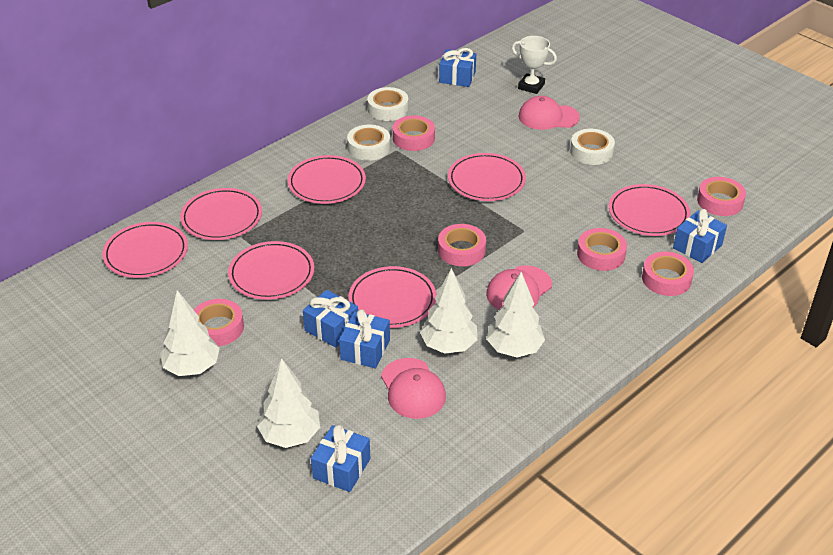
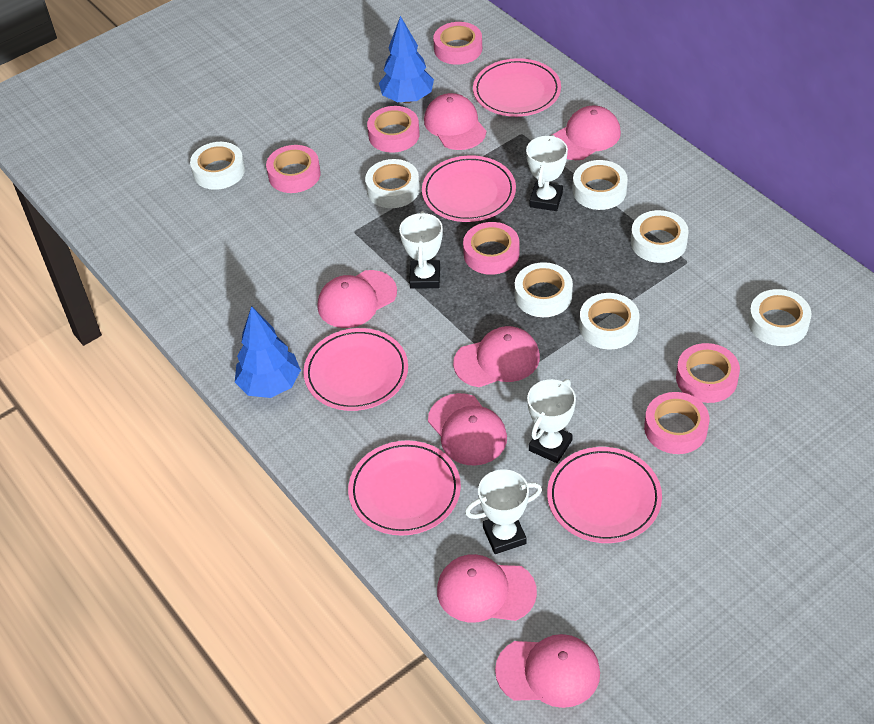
blue gift: [303,290,358,348] [311,425,370,492] [339,309,390,368] [439,48,476,87] [673,209,727,263] = 5 -> none = 0
blue tree: none = 0 -> [235,306,301,398] [379,16,434,103] = 2
pink cap: [381,358,446,419] [486,265,552,310] [518,96,580,130] = 3 -> [318,270,397,328] [424,93,486,150] [428,393,507,466] [437,554,537,623] [453,326,540,387] [495,634,600,708] [552,106,621,160] = 7
pink plate: [102,222,188,278] [180,188,262,240] [228,241,314,300] [288,155,366,204] [348,266,436,328] [448,153,526,201] [609,184,690,236] = 7 -> [303,328,408,411] [348,440,461,536] [422,155,516,222] [473,58,561,117] [547,447,662,543] = 5
white tape: [347,125,390,161] [367,87,408,121] [570,129,615,165] = 3 -> [190,142,245,190] [365,159,420,208] [515,262,573,317] [573,160,628,210] [579,293,639,350] [631,210,689,263] [748,289,812,346] = 7
white tree: [160,290,220,376] [257,358,320,448] [420,268,478,354] [487,272,545,358] = 4 -> none = 0
white trophy: [512,36,557,94] = 1 -> [399,211,443,289] [465,469,542,554] [526,135,568,211] [527,379,576,463] = 4

